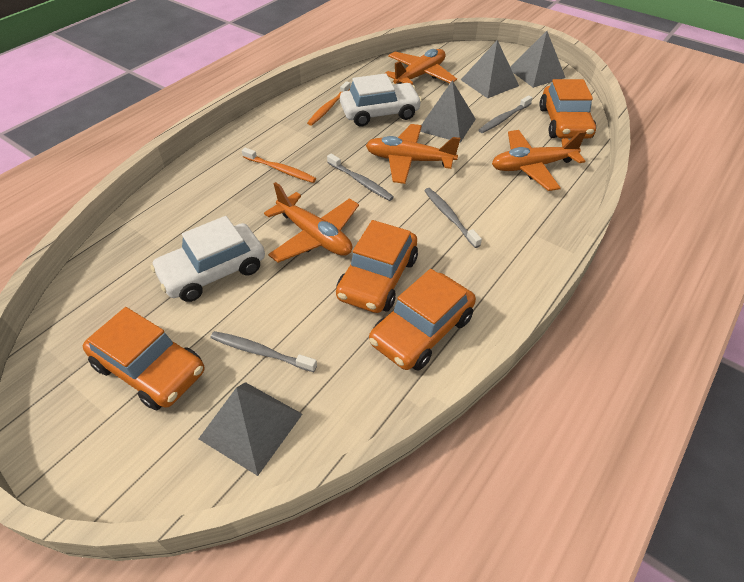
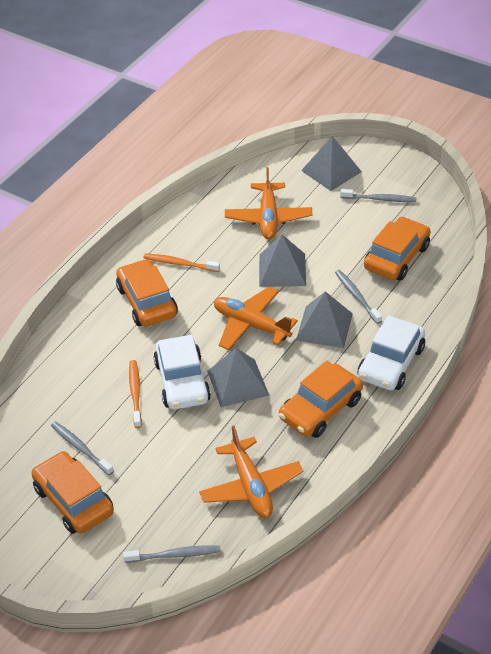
orange plane: [264,182,359,263] [366,124,460,184] [385,49,457,85] [492,130,586,191] = 4 -> [199,426,303,518] [214,286,298,350] [225,167,312,239] = 3

